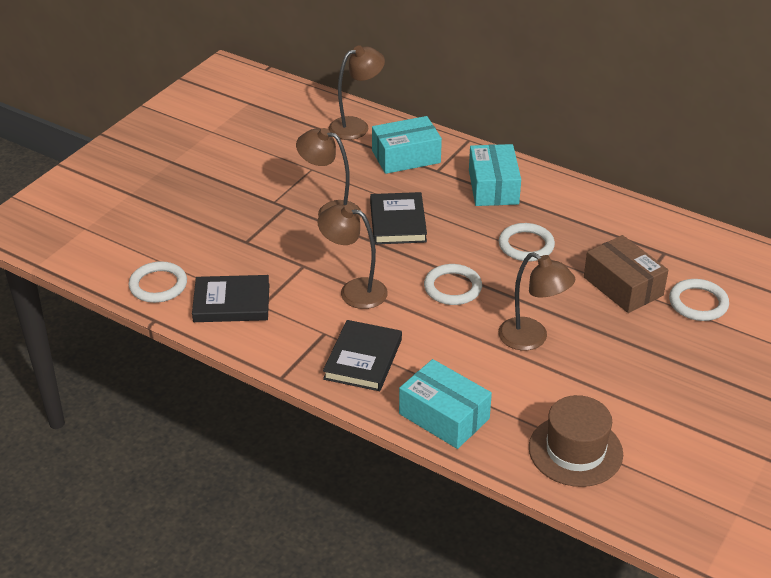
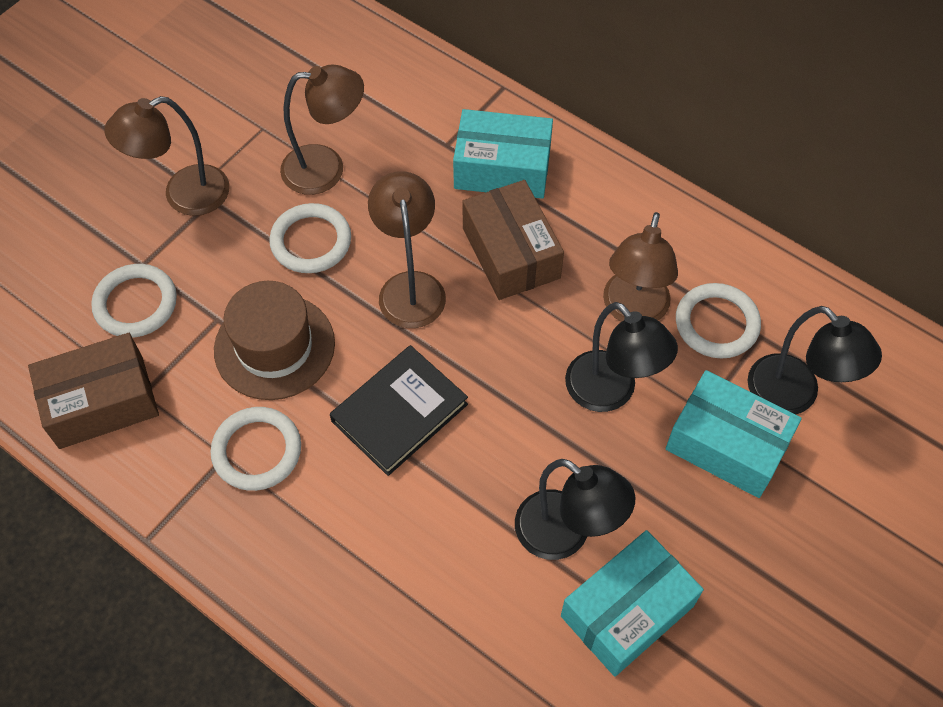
black book: [192,275,270,322] [323,320,402,391] [370,192,427,244] = 3 -> [330,345,468,476] = 1
black lamp: none = 0 -> [515,459,636,560] [565,302,678,412] [748,306,882,414] = 3
brown box: [584,235,668,313] = 1 -> [28,333,159,449] [462,180,564,300] = 2

